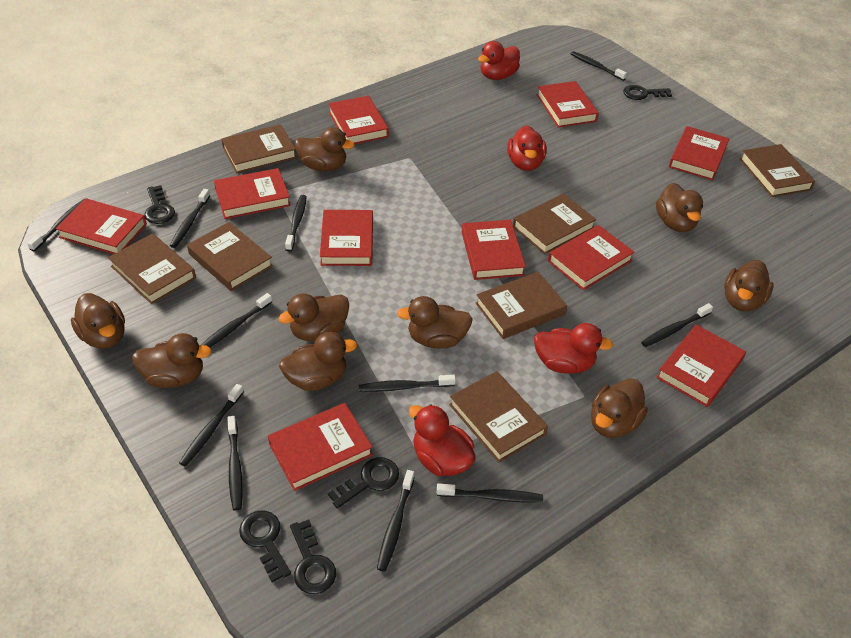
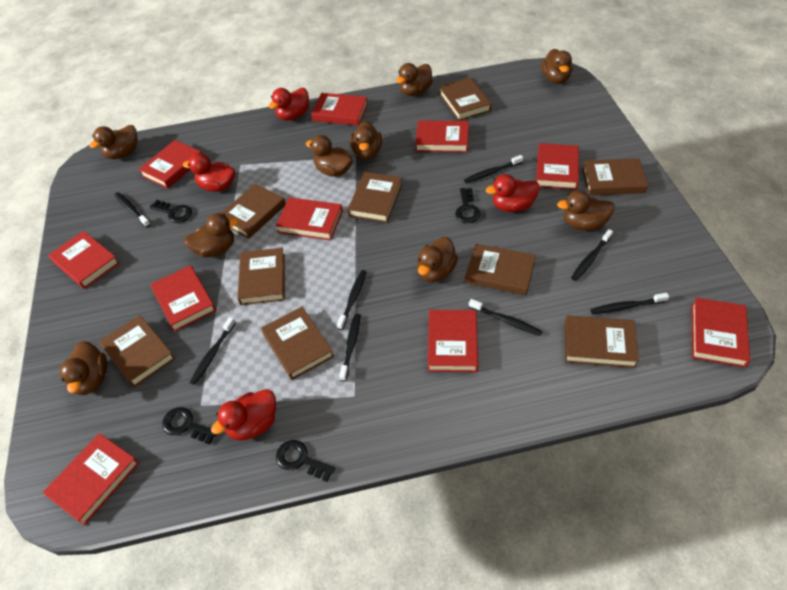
black key: [144,185,175,224] [239,510,291,583] [290,519,336,594] [328,457,399,509] [623,85,672,100] = 5 -> [150,200,192,223] [162,407,217,445] [276,440,335,482] [455,188,480,223] = 4
black toothbrush: [27,199,84,251] [170,189,210,248] [179,384,244,467] [201,293,272,348] [227,416,243,511] [285,195,307,251] [359,375,456,392] [377,470,415,572] [437,483,543,503] [571,51,627,81] [641,303,713,347] = 11 -> [114,192,151,227] [190,317,236,385] [337,270,367,330] [339,314,361,382] [464,155,523,183] [469,299,543,336] [571,229,613,281] [590,293,669,314] = 8
brown book: [108,233,196,304] [187,222,273,291] [221,124,297,173] [449,371,548,462] [476,272,567,339] [513,194,596,254] [740,144,815,197] = 7 -> [99,315,175,387] [221,183,286,239] [237,248,285,305] [261,307,334,380] [348,172,402,223] [439,77,491,121] [465,244,536,295] [564,315,639,368] [582,158,648,195] = 9

